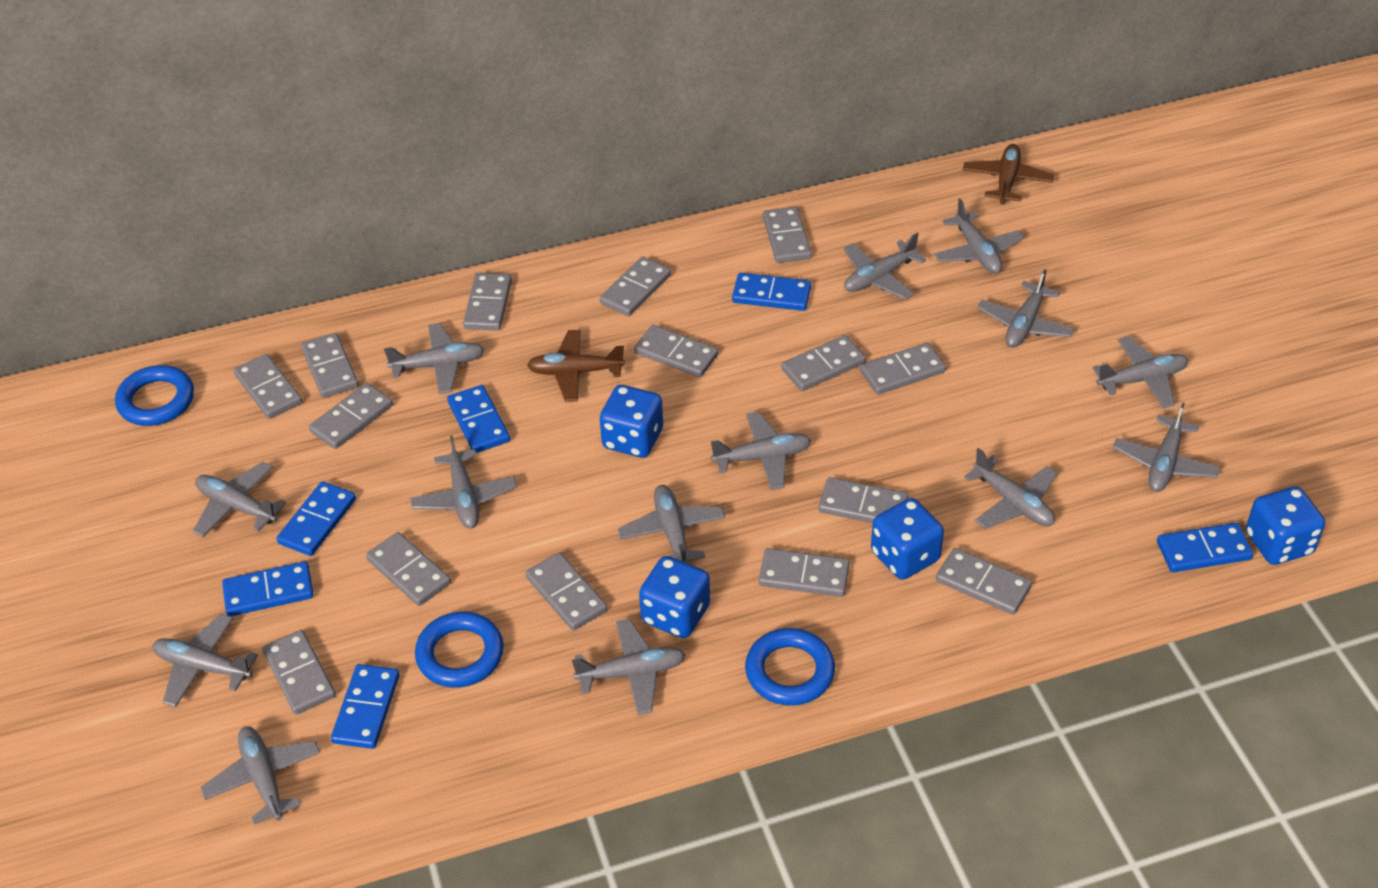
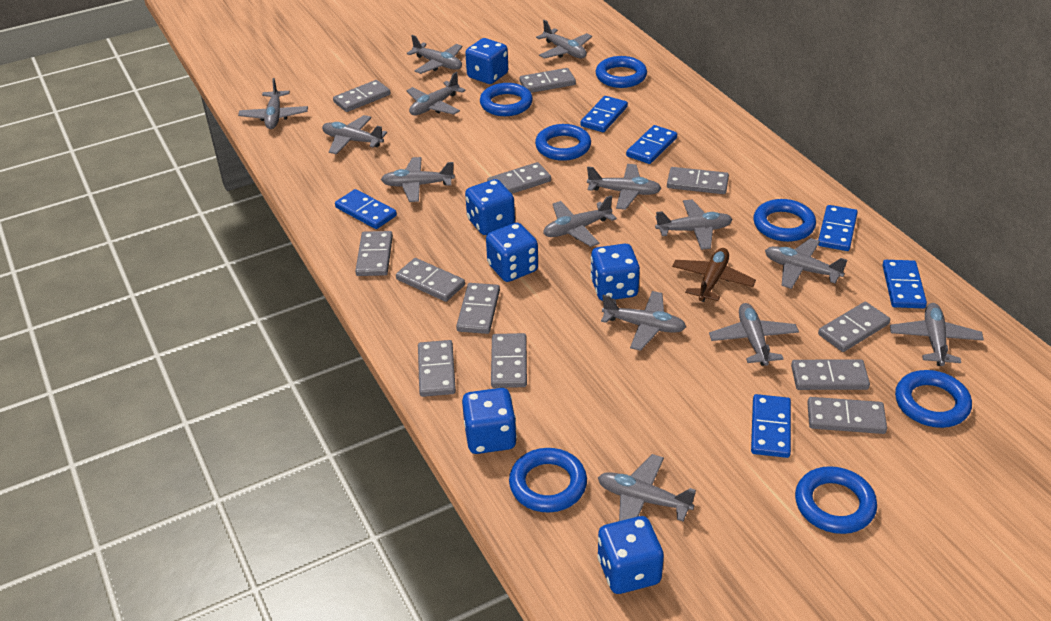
blue dice: [600,385,663,458] [639,556,710,638] [871,498,944,580] [1246,487,1325,565] = 4 -> [462,388,517,454] [465,38,508,84] [465,179,515,235] [486,223,538,282] [590,244,640,301] [598,516,664,594] = 6
blue ring: [115,365,194,426] [415,612,504,688] [745,628,835,706] = 3 -> [480,83,533,116] [509,448,587,513] [535,124,591,161] [595,56,647,88] [754,199,816,242] [795,466,877,534] [895,370,972,428] = 7
brown plane: [527,330,625,402] [963,144,1054,204] = 2 -> [672,248,756,302] = 1
grey domino: [234,354,302,419] [262,630,336,715] [301,333,359,398] [309,383,393,449] [366,532,451,606] [463,273,512,331] [526,552,608,631] [600,256,671,316] [634,325,718,378] [759,548,850,597] [763,207,812,263] [781,335,866,391] [818,477,908,523] [860,343,946,395] [936,548,1032,615] = 15 -> [333,80,390,112] [355,231,393,276] [396,258,465,302] [418,340,456,397] [456,283,500,334] [487,162,551,194] [491,333,527,388] [519,68,576,93] [667,167,729,194] [791,359,870,390] [807,397,887,434] [818,302,890,352] = 12

